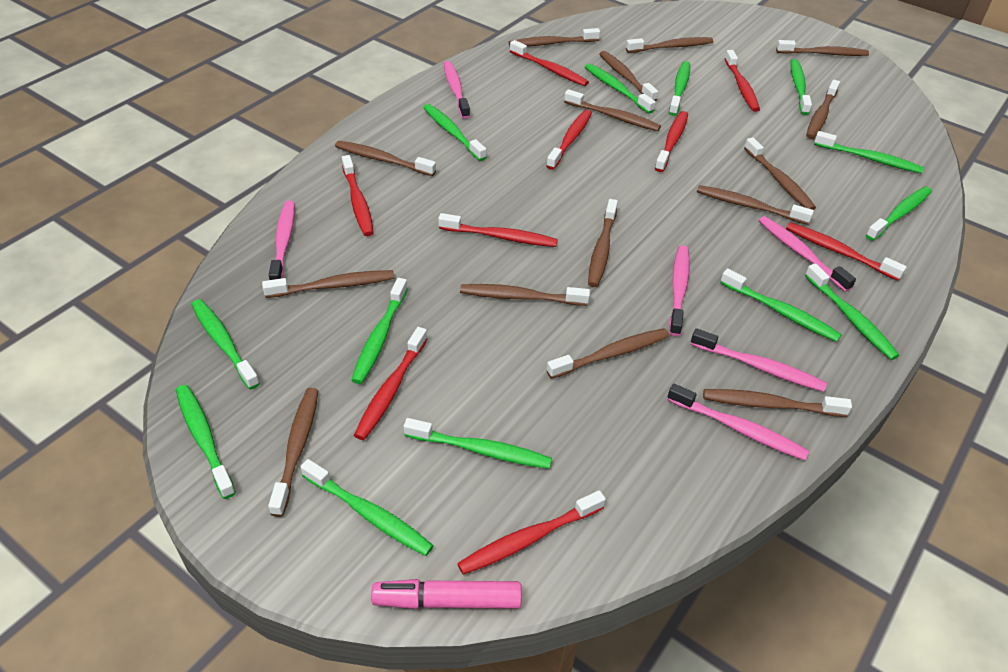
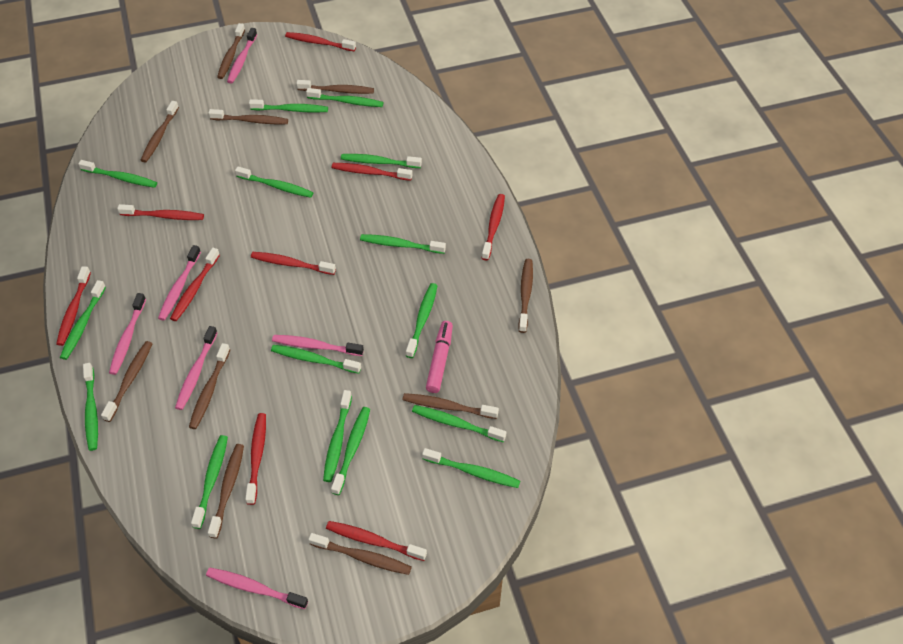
brown toothbrush: [262,270,394,298] [268,388,318,517] [335,141,436,176] [460,284,590,306] [509,28,600,46] [547,328,669,379] [564,89,661,131] [588,199,618,287] [599,51,658,101] [626,37,713,53] [697,185,814,225] [703,389,852,417] [744,137,816,210] [776,40,869,56] [806,80,840,139] = 15 -> [101,341,153,422] [141,101,179,162] [189,343,230,429] [208,444,244,538] [209,109,288,124] [217,23,245,79] [296,80,374,94] [308,533,412,575] [402,393,499,419] [518,259,533,333] = 10
green toothbrush: [176,385,236,499] [191,299,260,390] [300,459,434,556] [351,278,408,384] [404,418,552,469] [423,104,486,161] [585,64,656,114] [669,61,690,116] [720,268,842,342] [790,59,812,115] [805,264,900,360] [814,131,924,173] [866,186,932,241] = 13 -> [60,280,106,360] [78,160,157,188] [83,363,98,451] [191,435,228,529] [235,167,314,198] [249,99,328,113] [271,345,361,374] [306,88,384,107] [323,390,352,482] [331,407,370,495] [341,154,422,168] [360,234,446,254] [406,283,438,358] [412,405,506,442] [422,448,520,488] = 15

